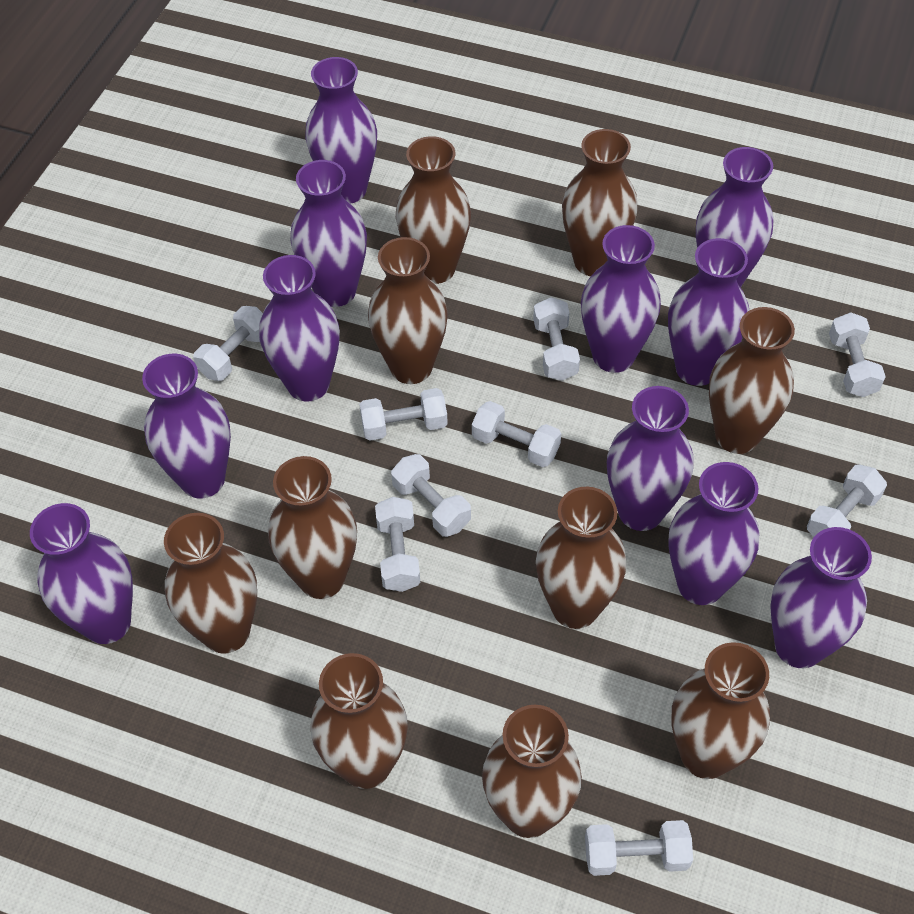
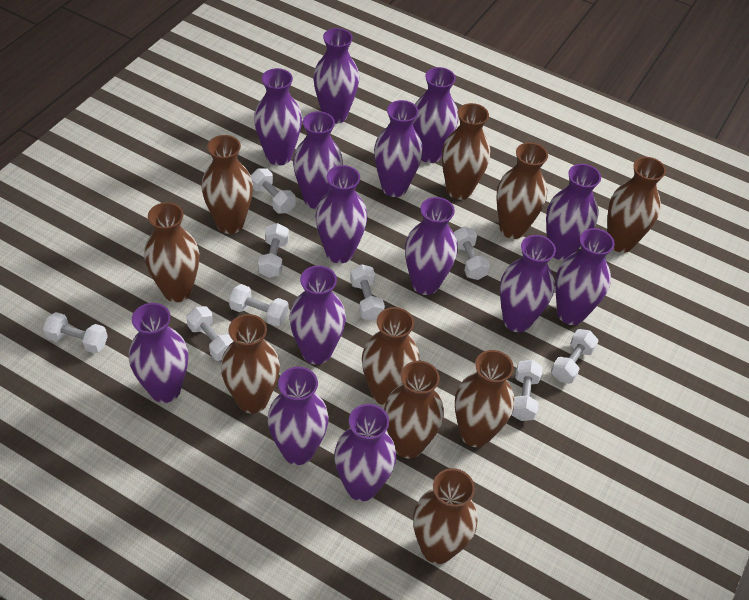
purple vase: [30,503,133,644] [142,354,231,498] [259,255,340,402] [291,160,367,307] [305,57,377,204] [581,225,661,373] [607,386,693,531] [668,238,749,386] [669,462,760,605] [696,147,774,288] [770,527,872,668] = 11 -> [129,303,188,403] [254,68,302,166] [268,367,328,465] [289,265,346,365] [293,111,343,209] [313,28,359,124] [315,165,367,264] [334,404,396,501] [374,100,423,197] [405,197,458,295] [413,67,458,163] [500,235,556,332] [546,164,601,260] [556,228,614,325] = 14

